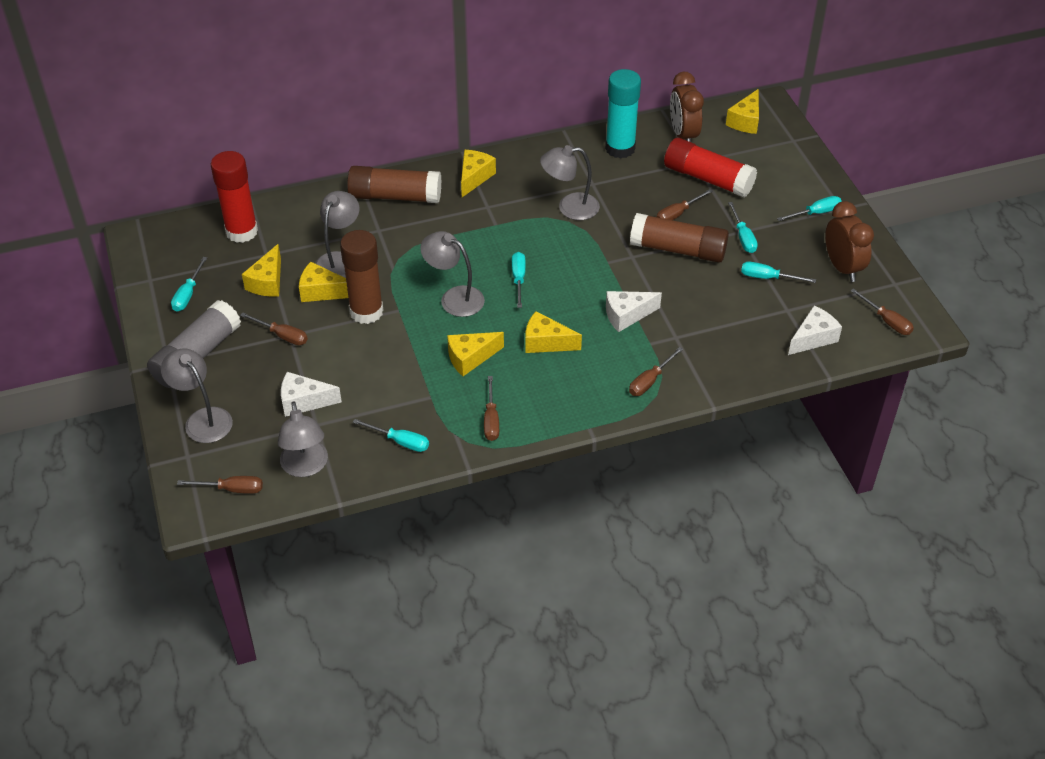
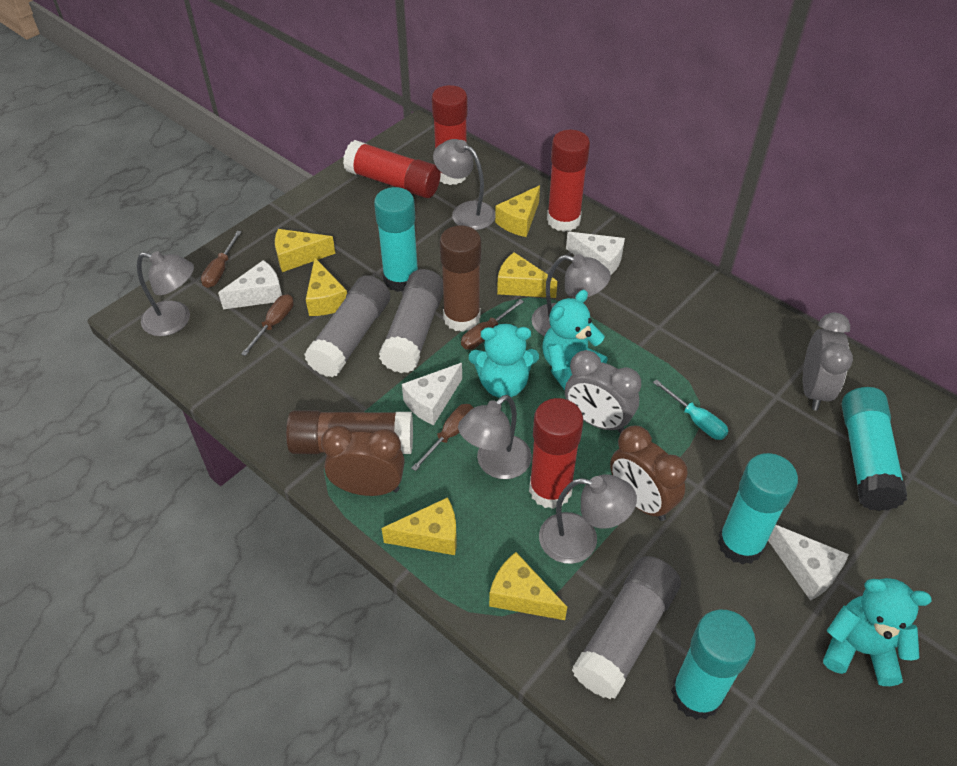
brown glue stick: [340,230,383,324] [347,166,441,203] [630,213,729,263] = 3 -> [286,410,413,454] [440,225,481,332] = 2
brown screwdriver: [177,476,263,494] [240,313,308,345] [484,376,499,441] [629,347,683,396] [657,189,713,220] [850,288,914,335] = 6 -> [201,231,242,288] [241,294,294,356] [411,404,473,471] [461,299,524,350] = 4
grey clock: none = 0 -> [565,350,641,433] [803,312,853,411] = 2
grey glue stick: [147,300,241,388] = 1 -> [304,275,390,377] [379,269,443,373] [572,556,681,699] = 3
red glue stick: [211,151,258,243] [664,138,757,197] = 2 -> [343,140,440,198] [432,85,468,185] [529,398,583,509] [547,130,590,232] = 4
turquoise glue stick: [605,69,641,159] = 1 -> [374,187,419,292] [671,610,756,720] [718,453,798,565] [842,387,907,511] = 4
turquoise screwdriver: [171,257,207,311] [353,419,429,452] [512,252,526,308] [728,202,758,253] [741,262,816,283] [777,196,842,221] = 6 -> [653,379,728,440] = 1
turquoise teddy bear: none = 0 -> [469,323,539,398] [542,290,608,390] [823,578,932,686] = 3
white cheese: [281,372,342,417] [606,291,662,332] [788,305,842,355] = 3 -> [218,260,282,309] [402,363,462,425] [566,232,625,275] [768,525,849,601] = 4

